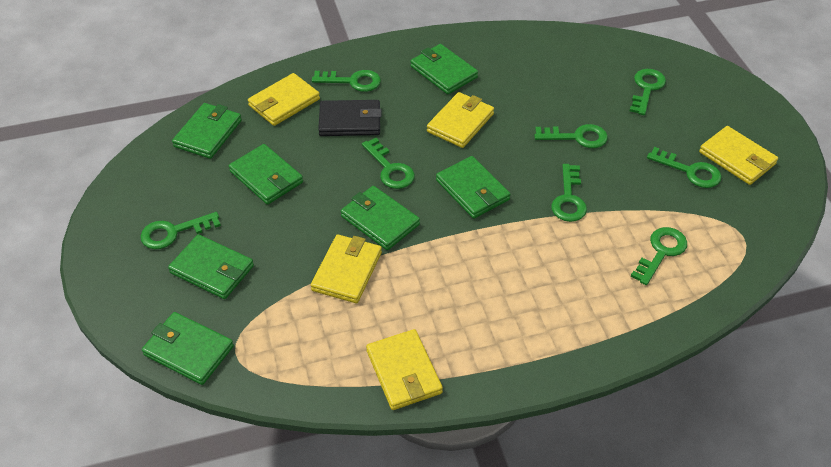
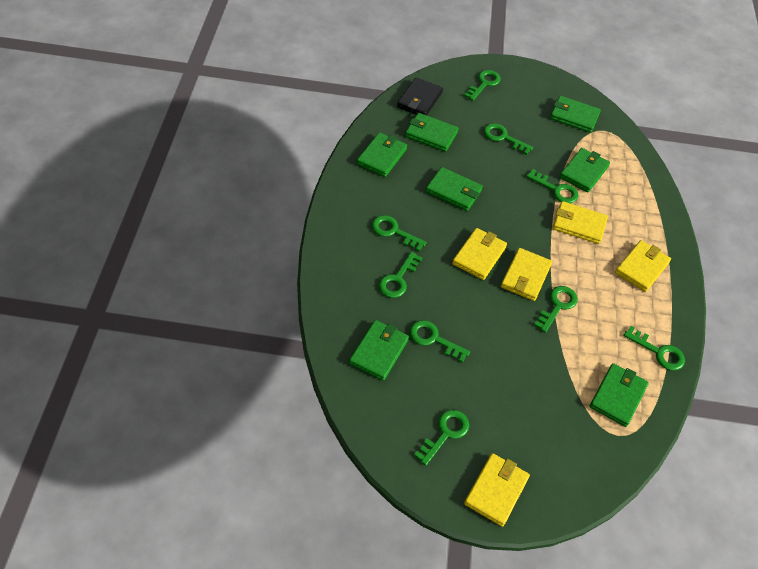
green key: [140,212,221,249] [312,70,381,92] [362,138,415,189] [534,124,608,148] [551,164,587,222] [630,69,666,115] [631,227,687,285] [647,147,721,188] = 8 -> [372,215,427,251] [379,252,422,298] [409,320,470,363] [414,410,469,466] [464,70,501,101] [484,123,533,155] [526,169,578,203] [534,286,578,333] [624,326,685,371] = 9

